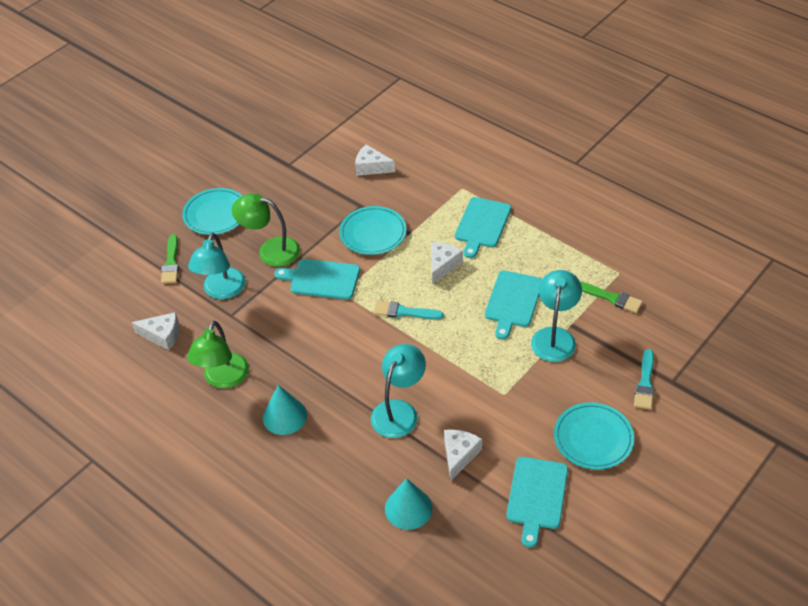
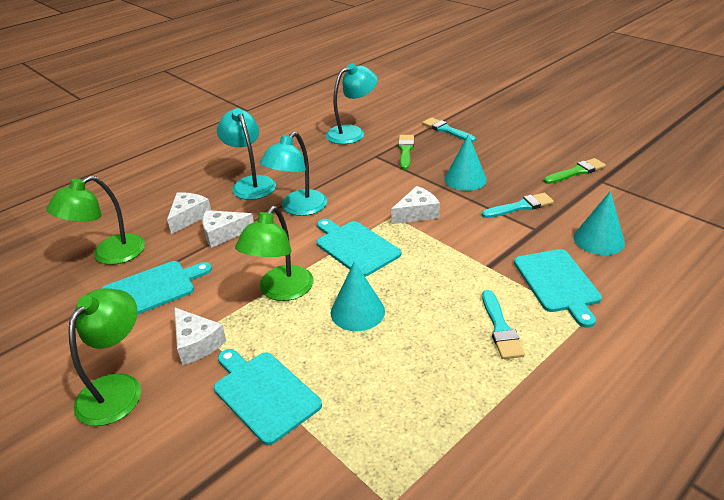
green lamp: [187,321,249,389] [232,193,300,267] = 2 -> [47,176,145,265] [69,288,141,426] [235,206,314,301] = 3
turquoise brush: [374,301,444,319] [634,349,654,410] = 2 -> [422,117,476,142] [482,193,554,218] [482,290,525,359] = 3
turquoise cone: [263,385,307,435] [385,478,432,530] = 2 -> [331,261,385,331] [444,134,487,191] [574,191,625,255] = 3
turquoise plate: [182,188,243,235] [339,206,407,255] [554,402,634,470] = 3 -> none = 0

